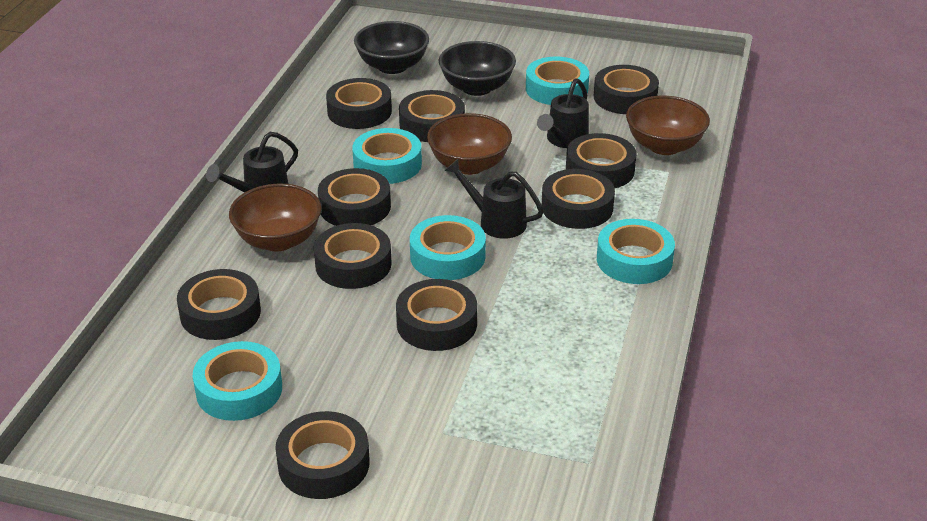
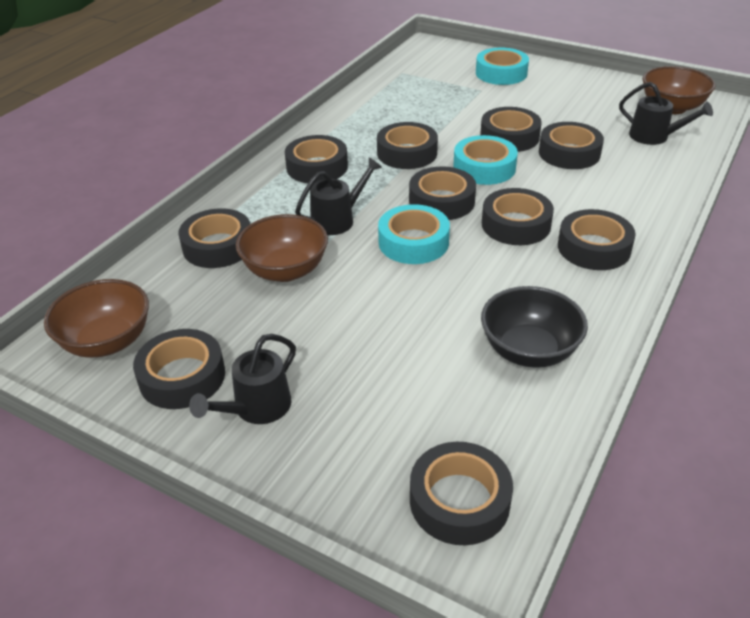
black bowl: [354,21,429,74] [439,41,516,96] = 2 -> [481,286,588,368] = 1
turquoise tape: [193,341,282,421] [352,128,422,184] [410,215,486,280] [526,57,589,105] [597,219,675,284] = 5 -> [378,204,450,264] [453,135,518,185] [476,47,529,85] = 3

